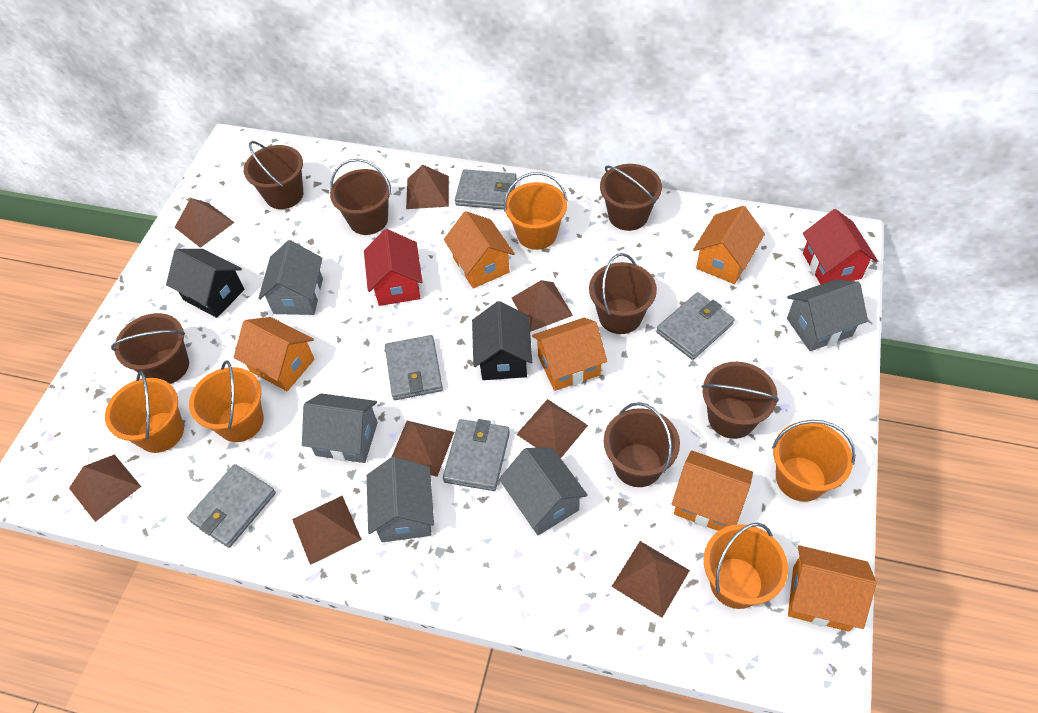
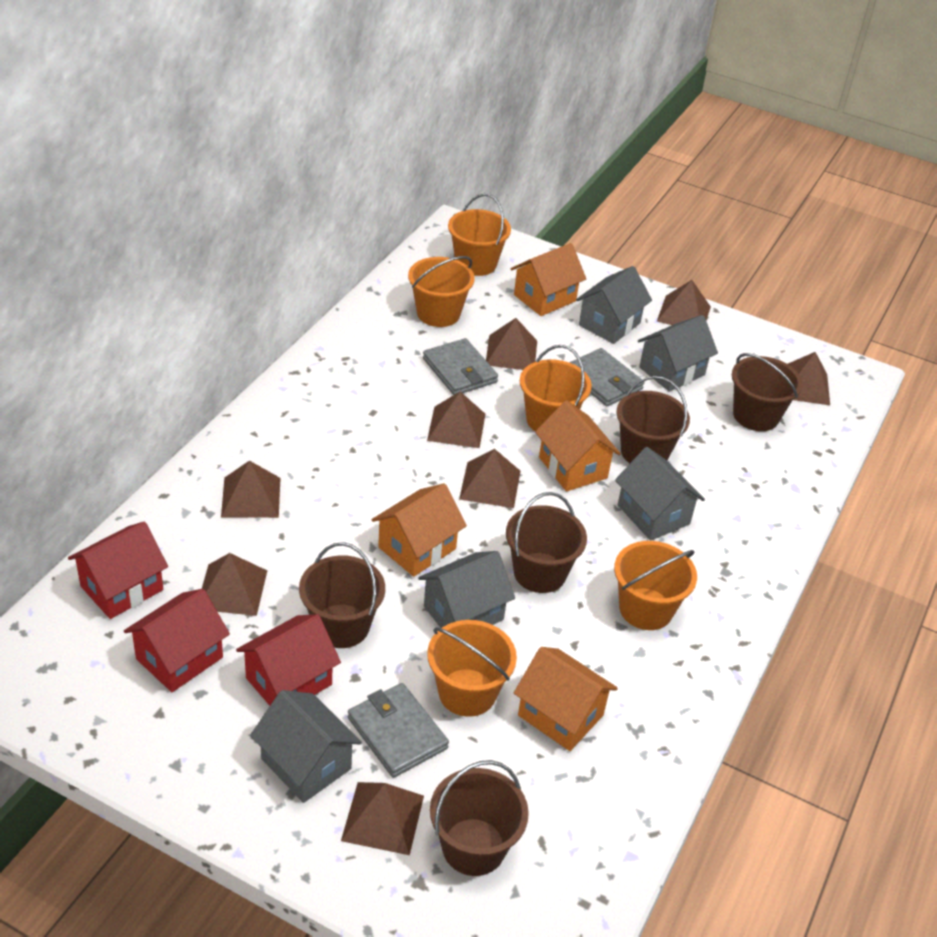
black house: [166,249,245,318] [472,301,532,380] = 2 -> none = 0
brown bucket: [111,313,189,384] [244,141,303,209] [330,159,391,235] [589,253,657,334] [600,164,662,231] [604,402,680,487] [701,362,779,439] = 7 -> [299,542,385,648] [430,760,529,876] [506,492,587,593] [616,376,690,463] [732,353,803,431] = 5
grey wallet: [187,464,276,548] [385,335,443,400] [443,419,510,491] [455,169,517,210] [656,292,735,360] = 5 -> [348,683,449,778] [423,338,498,395] [569,348,644,406] = 3
orange house: [234,317,315,391] [444,211,515,288] [532,318,607,391] [672,450,753,531] [693,206,765,284] [788,545,876,632] = 6 -> [372,483,467,577] [511,243,586,316] [514,647,618,751] [535,401,621,492] = 4
red house: [364,229,423,306] [803,209,878,284] = 2 -> [68,521,168,619] [124,589,230,692] [236,614,341,706] = 3

